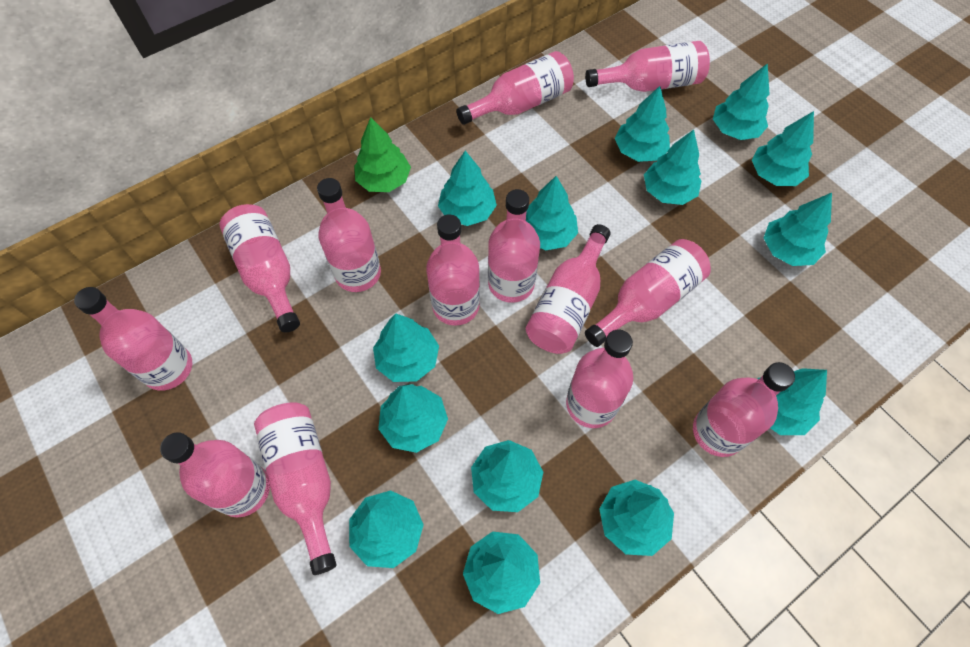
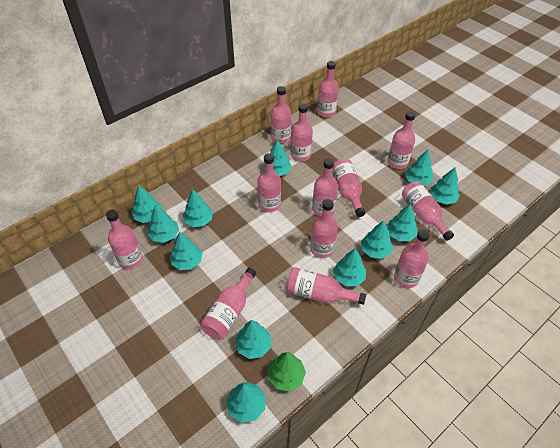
turquoise tree: [349,490,424,568] [373,313,439,382] [378,384,448,453] [438,151,497,226] [463,531,540,614] [471,440,543,512] [526,176,578,250] [599,480,674,556] [615,86,670,162] [644,129,701,205] [713,63,770,140] [752,111,814,186] [758,368,827,435] [764,193,832,266] = 14 -> [132,185,162,223] [148,204,179,243] [170,232,202,270] [183,190,213,227] [226,382,266,423] [235,320,271,359] [264,139,291,176] [333,248,366,286] [361,221,393,259] [387,204,417,241] [405,150,433,186] [430,167,460,205] = 12

